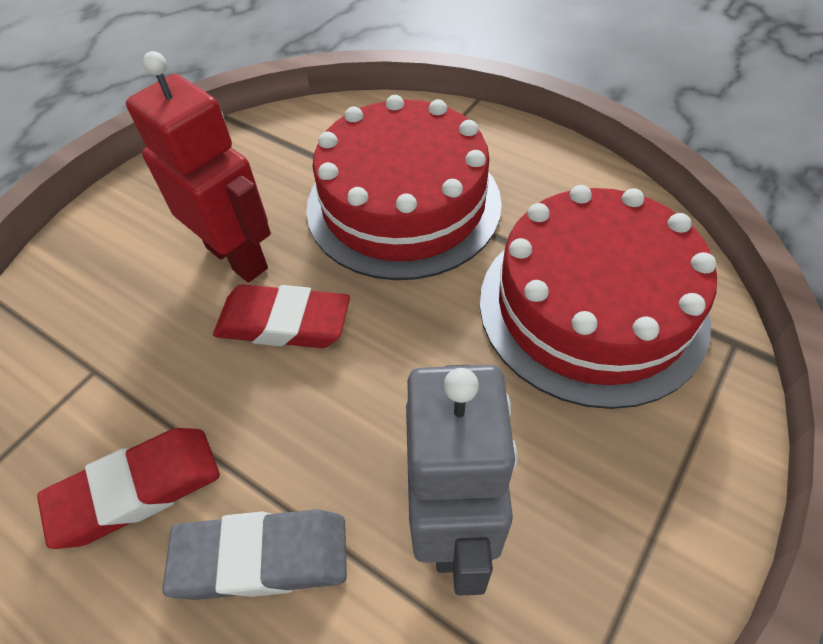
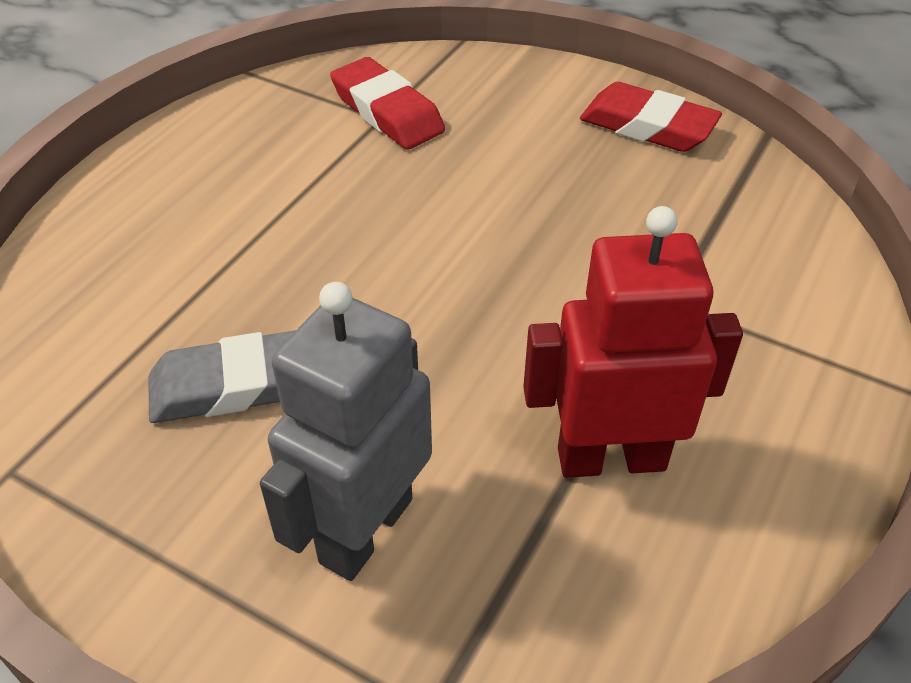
red cake: [306,95,502,280] [480,185,717,409] = 2 -> none = 0

